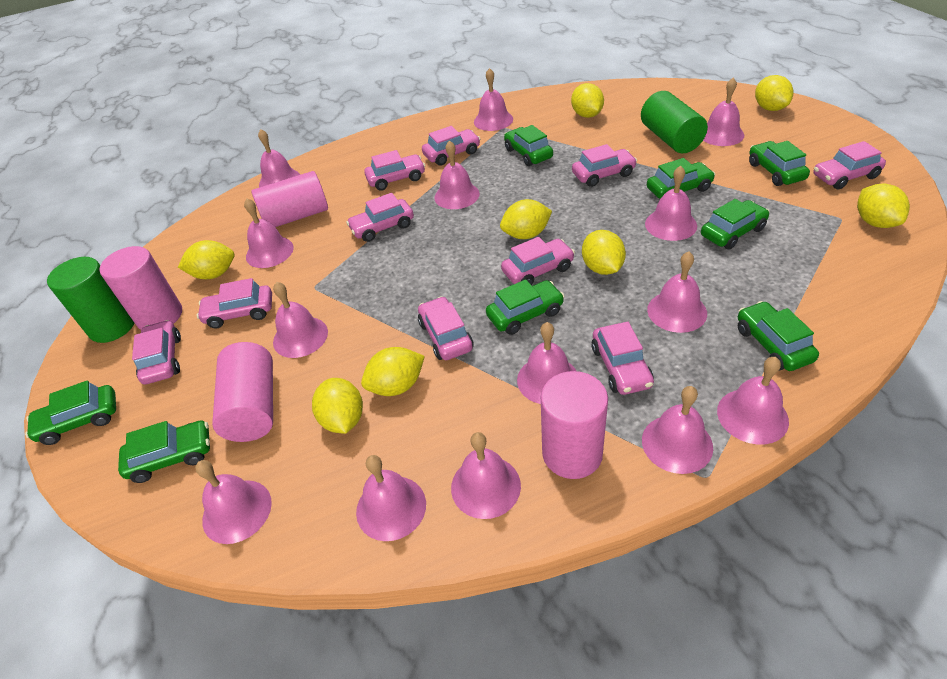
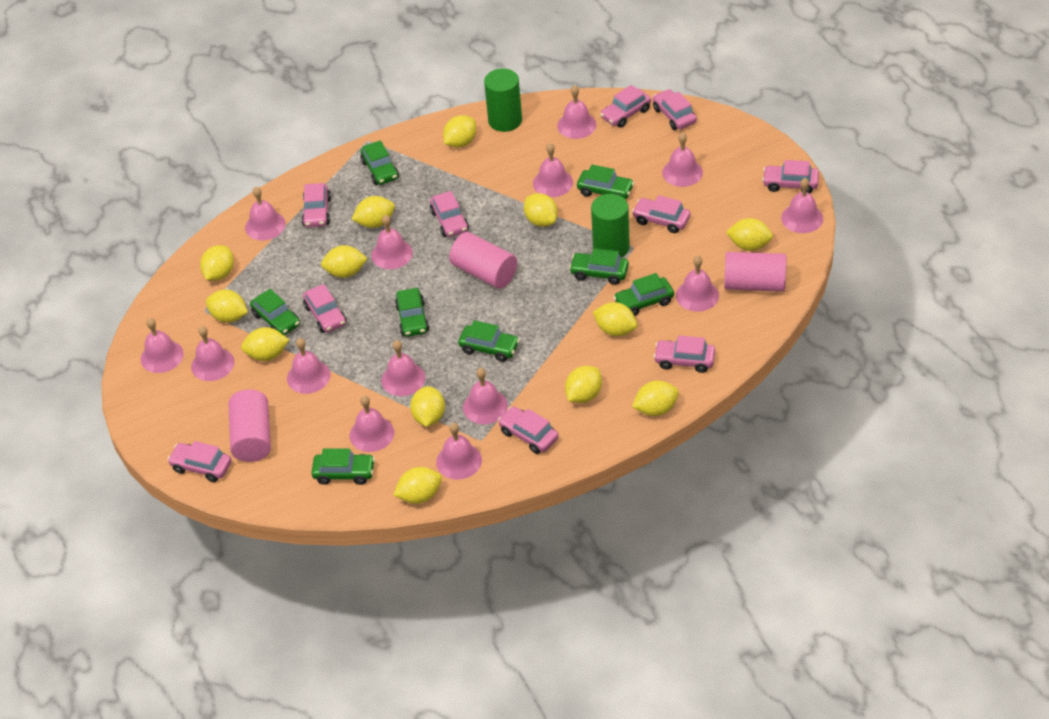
pink cylinder: [99,246,182,330] [212,342,273,442] [251,171,328,227] [541,371,608,479] = 4 -> [228,389,271,462] [449,232,517,289] [724,252,787,292] = 3
yellow lemon: [178,240,234,279] [312,378,363,434] [361,347,425,396] [500,199,552,239] [571,83,604,118] [582,230,626,275] [755,75,793,111] [857,183,910,228] = 8 -> [200,245,234,281] [206,290,248,323] [241,327,289,361] [321,245,368,278] [352,196,395,228] [393,467,442,504] [410,386,445,427] [443,115,476,148] [524,193,558,227] [565,366,602,403] [593,302,637,336] [632,381,679,416] [726,218,773,251] = 13

